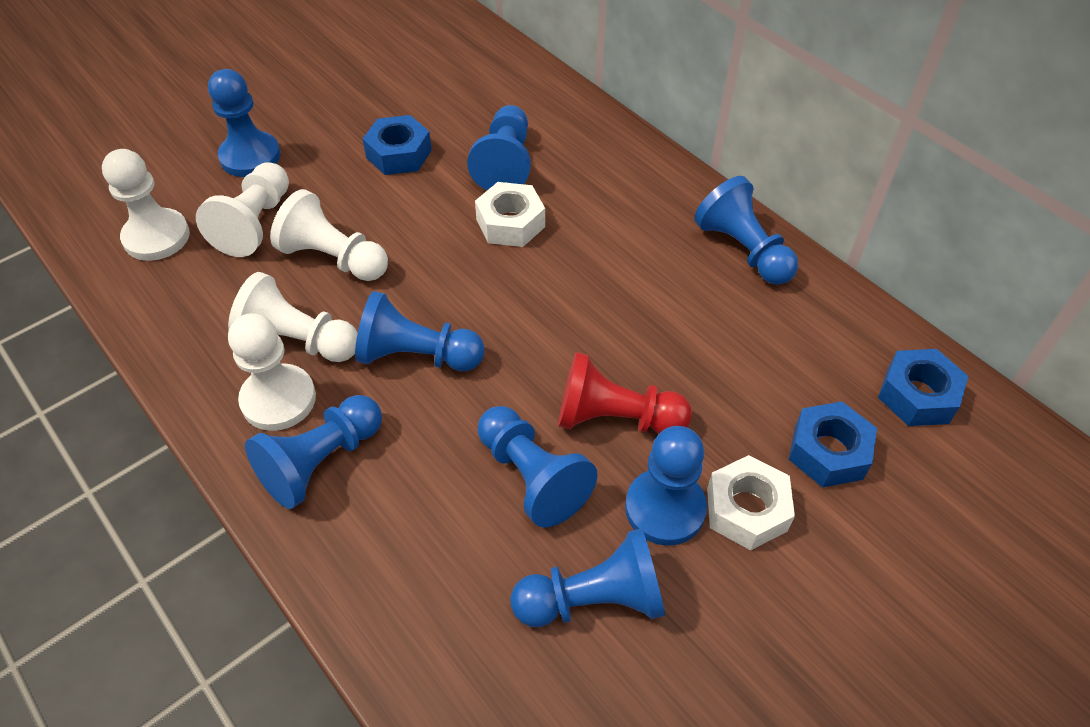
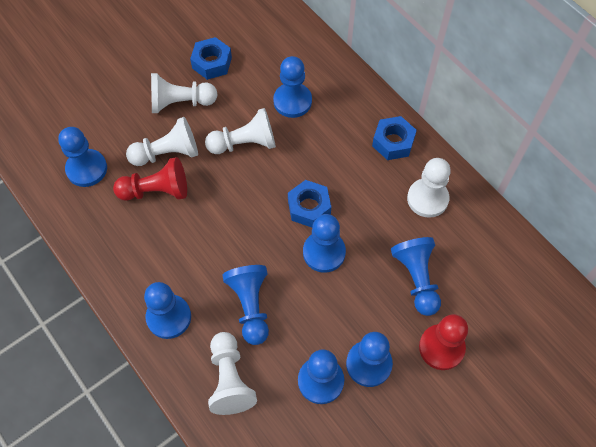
red pawn: [558,352,692,434] = 1 -> [113,157,187,201] [419,314,468,370] = 2
white nut: [475,182,545,247] [707,455,795,550] = 2 -> none = 0

